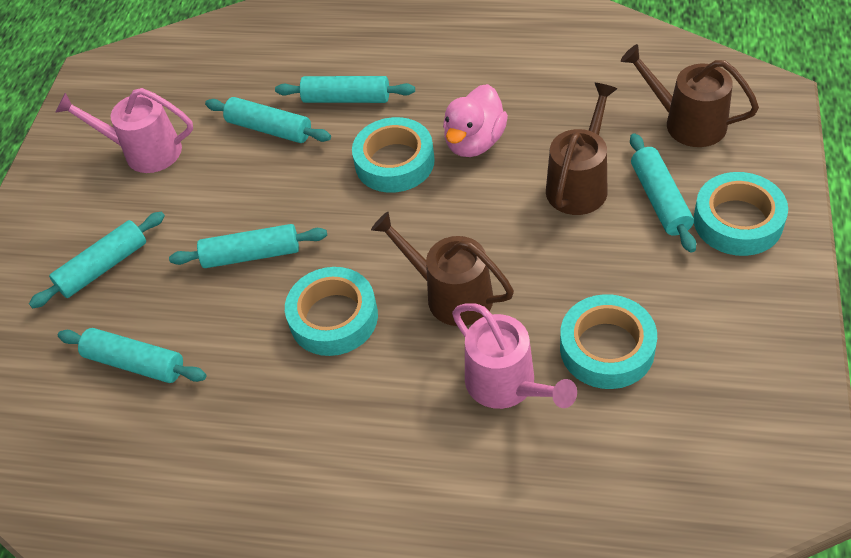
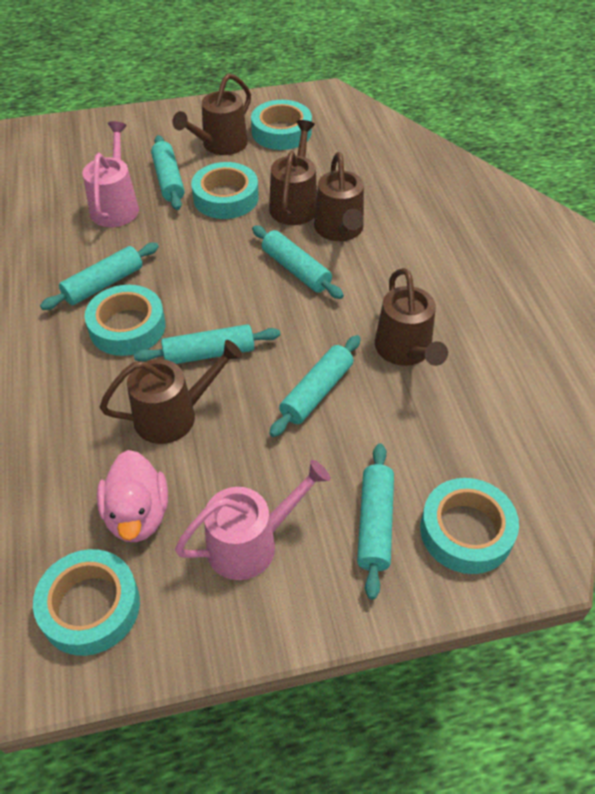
brown watering can: [371,212,514,326] [546,83,617,215] [621,44,759,147] = 3 -> [100,340,243,444] [172,73,251,155] [269,120,317,225] [314,152,364,241] [375,268,448,366] = 5
turquoise tape: [285,267,378,356] [352,117,435,193] [560,294,657,389] [693,172,788,256] = 4 -> [33,549,140,656] [85,285,166,356] [191,162,259,219] [251,100,312,150] [420,478,519,574] = 5

